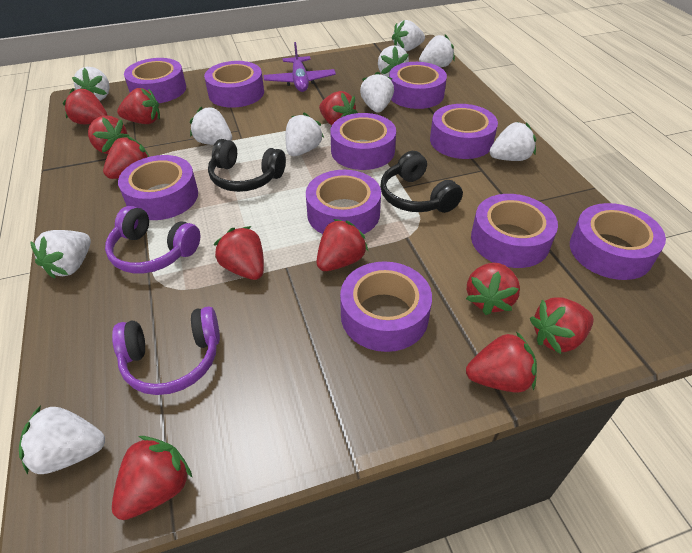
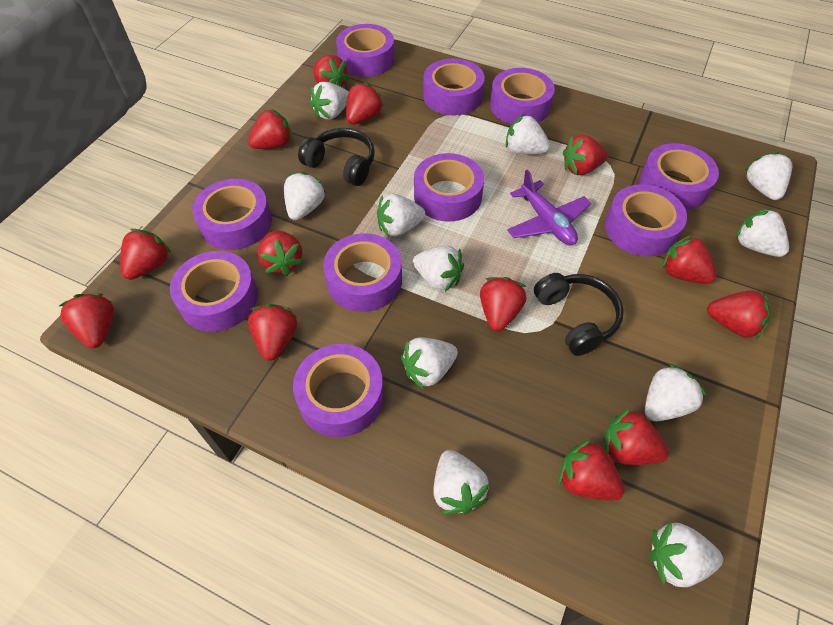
purple headphones: [105,206,200,273] [112,306,220,395] = 2 -> none = 0
red strawberry: [63,88,108,124] [88,115,130,154] [103,136,149,179] [112,436,192,520] [117,88,160,124] [214,226,264,280] [317,219,368,271] [319,91,358,125] [466,263,520,315] [466,331,537,393] [530,297,594,354] = 11 -> [59,293,114,348] [120,229,171,280] [248,108,293,149] [248,304,297,361] [258,231,304,276] [313,55,349,87] [346,82,384,125] [480,277,527,331] [559,439,625,500] [563,135,608,175] [604,408,669,465] [662,234,716,284] [707,290,770,339] = 13
white strawberry: [19,405,105,474] [30,230,91,279] [72,67,110,101] [190,107,232,145] [286,113,324,156] [360,72,394,112] [378,45,409,77] [392,20,425,52] [419,34,455,67] [489,122,536,161] = 10 -> [284,172,326,220] [310,82,349,120] [377,194,425,237] [401,337,458,389] [413,246,464,291] [433,450,489,514] [506,114,550,154] [645,363,707,421] [649,522,723,587] [735,208,789,257] [745,152,792,200] = 11

